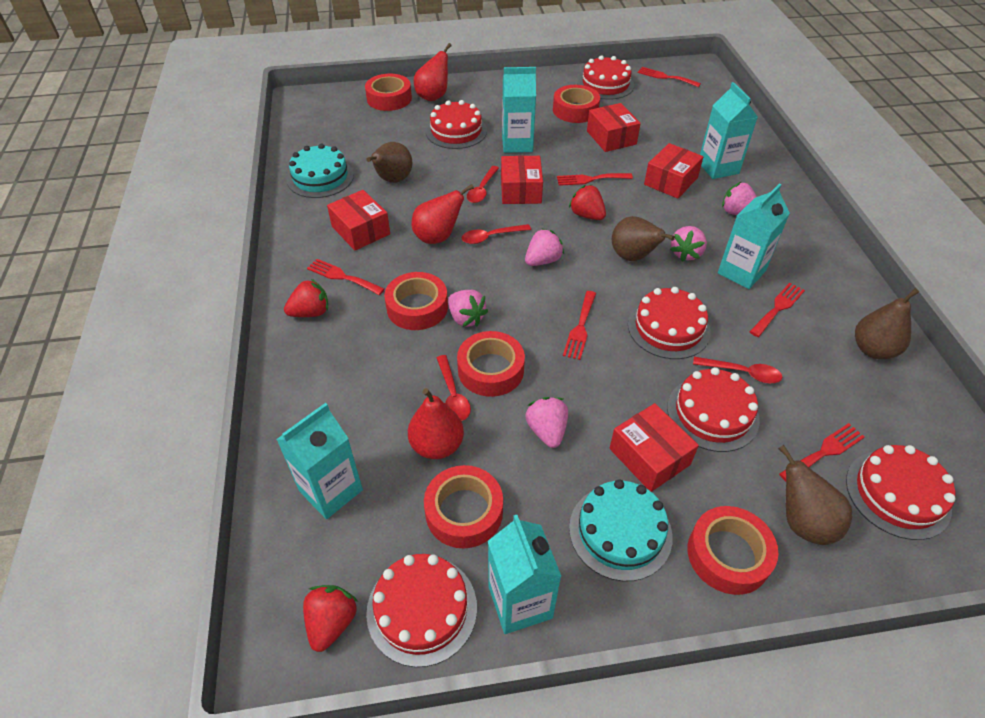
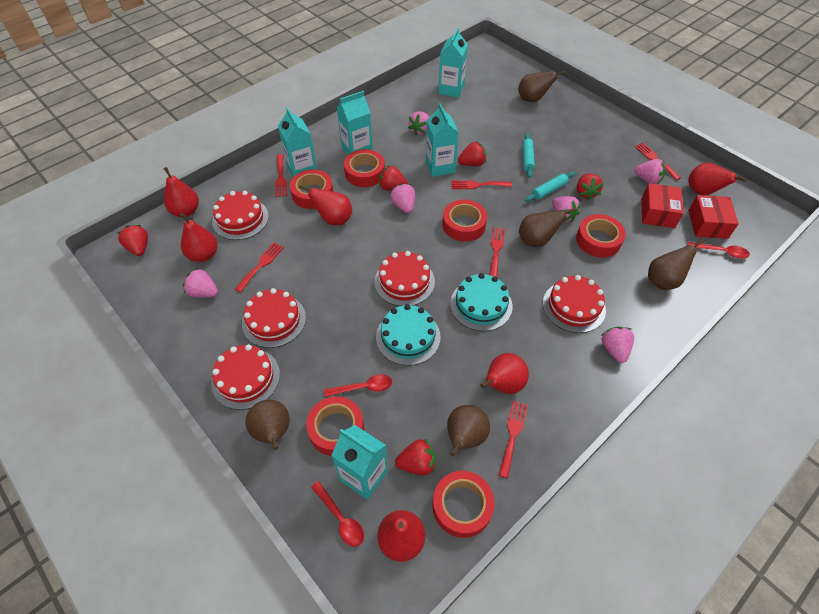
brown pear: [366,142,412,183] [612,216,675,261] [778,445,852,545] [855,288,919,359] = 4 -> [245,400,290,450] [447,405,490,456] [518,70,566,102] [519,208,577,247] [648,238,705,290] = 5
pink strawberry: [448,290,488,327] [525,228,564,266] [525,397,568,448] [670,226,707,262] [722,182,757,215] = 5 -> [183,268,218,298] [390,183,415,213] [408,111,429,136] [552,196,581,222] [601,327,634,363] [634,159,666,184] = 6
red box: [327,190,390,251] [501,155,543,204] [587,103,641,152] [610,403,699,492] [644,143,703,199] = 5 -> [641,183,684,228] [688,195,739,239] = 2
red cake: [366,554,477,667] [426,100,487,149] [577,55,634,100] [628,287,711,359] [667,367,760,452] [846,445,955,540] = 6 -> [211,344,280,410] [212,191,269,240] [242,288,306,348] [374,251,435,306] [543,275,606,333] = 5
red pear: [408,388,464,459] [411,184,474,244] [414,43,452,101] = 3 -> [164,167,199,217] [180,213,217,262] [299,185,352,225] [378,510,425,562] [481,353,529,394] [688,163,747,195] = 6
red spoon: [436,355,471,421] [461,224,531,244] [467,166,499,203] [693,357,783,383] = 4 -> [312,481,364,547] [324,374,392,397] [688,242,750,259] = 3
red strawberry: [284,279,328,317] [303,585,358,652] [569,185,606,220] = 3 -> [118,225,148,256] [379,165,408,191] [395,439,436,476] [458,141,486,166] [577,173,603,200] = 5
turquoise rolling pin: none = 0 -> [522,133,535,178] [525,172,575,202] = 2

